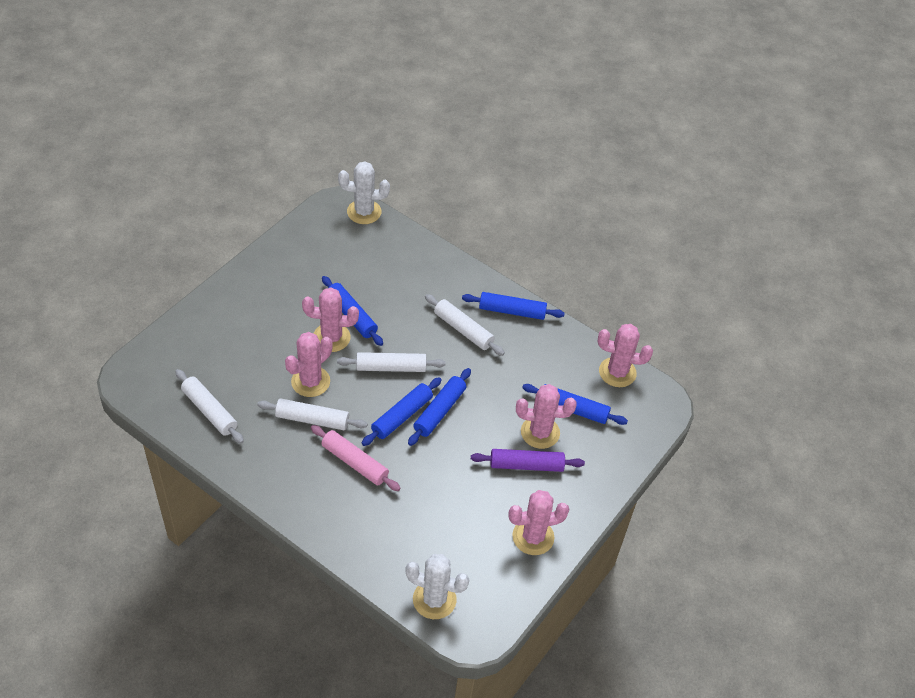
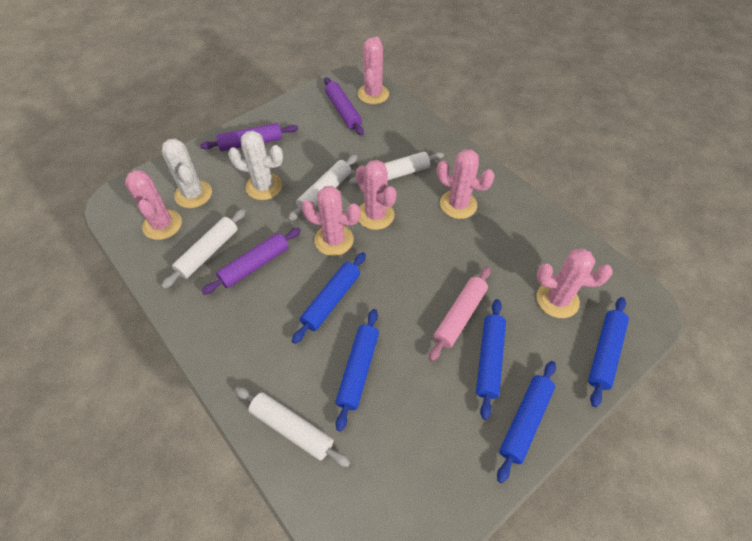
pink cactus: [285,332,333,397] [302,288,359,352] [509,490,569,555] [516,384,577,449] [598,324,653,387] = 5 -> [125,170,182,240] [302,186,360,256] [356,160,397,230] [357,37,389,104] [437,149,495,219] [536,248,613,318] = 6
purple rolling pin: [471,449,585,472] = 1 -> [200,123,298,151] [202,228,301,295] [324,77,364,136] = 3

